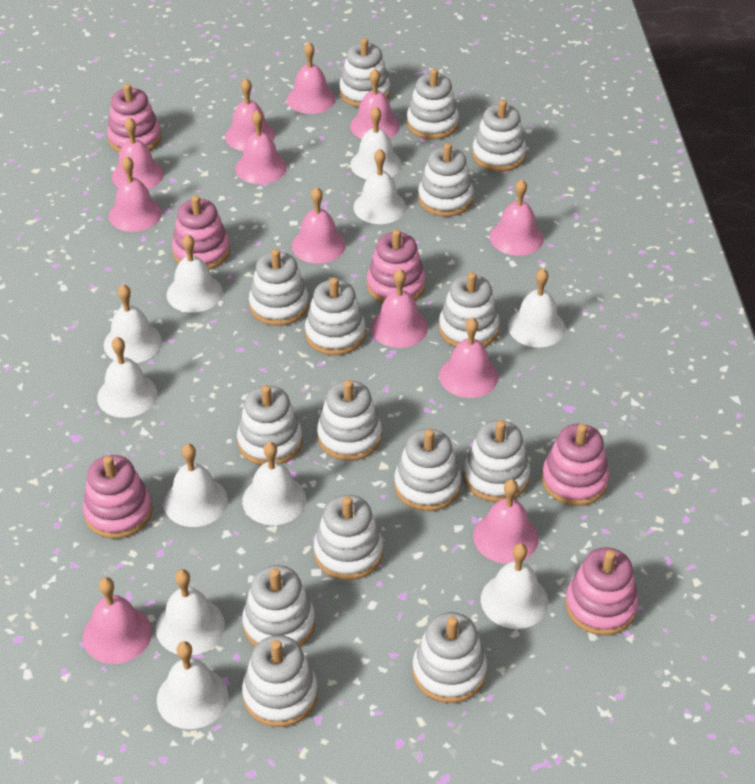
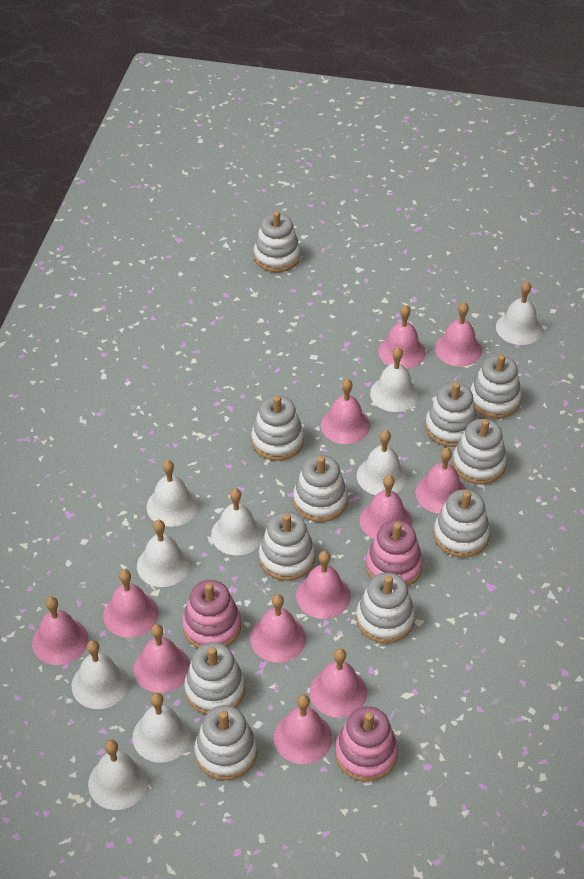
pink stacking toy: [83,455,152,539] [107,84,161,153] [172,195,230,270] [367,229,426,303] [541,424,609,506] [565,548,639,635] = 6 -> [182,580,241,648] [335,706,398,782] [366,520,423,587] = 3
white bell: [97,337,157,418] [104,284,162,363] [156,569,225,655] [157,641,228,729] [164,444,228,527] [166,234,223,313] [242,442,306,525] [350,106,402,179] [353,149,406,224] [481,543,548,629] [508,269,565,347] = 11 -> [72,640,129,709] [88,740,149,810] [133,693,191,762] [137,520,190,587] [146,460,198,527] [211,488,264,555] [357,430,408,495] [370,347,419,412] [496,281,542,345] = 9
white stacking toy: [237,385,303,465] [242,565,315,647] [242,635,318,727] [249,249,309,326] [305,277,366,355] [314,495,383,580] [317,380,382,461] [339,38,390,107] [394,429,461,511] [406,69,459,139] [413,612,487,703] [418,143,474,217] [439,272,500,347] [463,420,530,502] [472,100,526,172] = 15 -> [184,642,245,714] [194,705,257,780] [251,396,304,461] [254,211,301,272] [259,512,315,581] [293,455,348,522] [356,573,415,643] [425,382,478,447] [434,489,490,558] [453,419,507,484] [470,354,522,418] = 11

